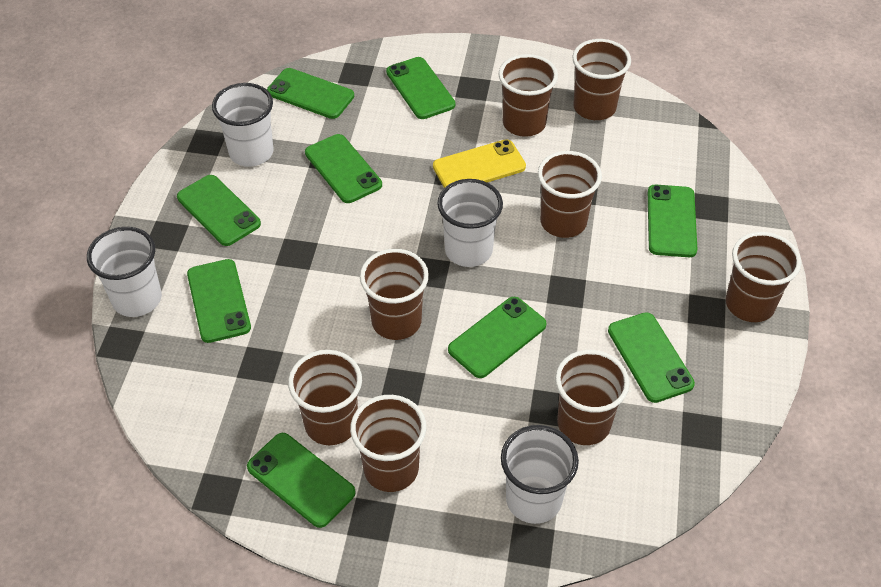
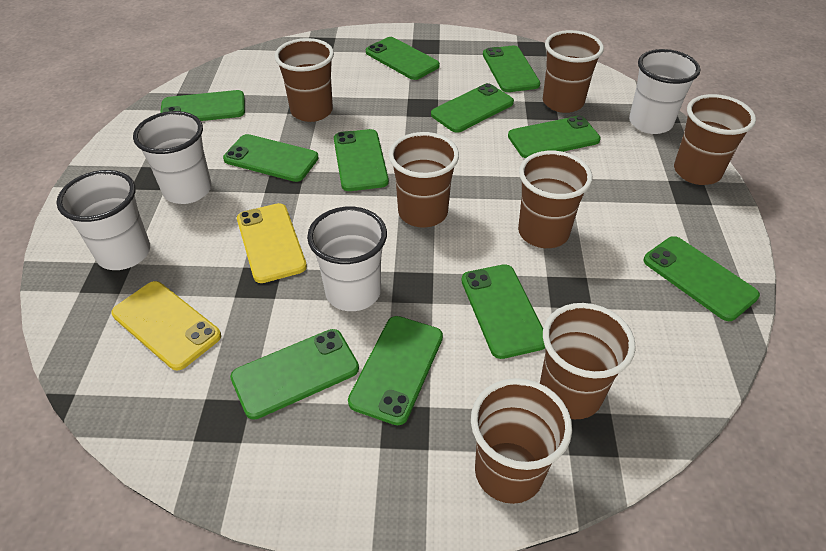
brown cup: [288,350,362,445] [350,395,426,492] [360,249,429,340] [498,54,558,137] [538,151,602,238] [555,350,630,445] [572,39,631,120] [726,232,801,322] = 8 -> [275,38,334,122] [389,132,459,227] [471,378,572,504] [518,151,593,248] [540,303,636,419] [543,30,604,113] [674,94,756,185] = 7
green phone: [177,175,261,246] [187,259,251,343] [247,433,356,528] [267,68,354,119] [305,134,382,203] [386,57,455,119] [448,297,546,378] [608,312,695,403] [648,185,697,257] = 9 -> [160,90,245,121] [223,134,319,182] [230,329,359,419] [334,129,389,191] [348,316,443,425] [366,37,440,80] [431,83,514,133] [461,264,545,359] [483,46,540,92] [508,116,601,158] [643,236,760,321] = 11
yellow phone: [433,139,526,188] = 1 -> [111,281,221,370] [237,203,307,283] = 2

